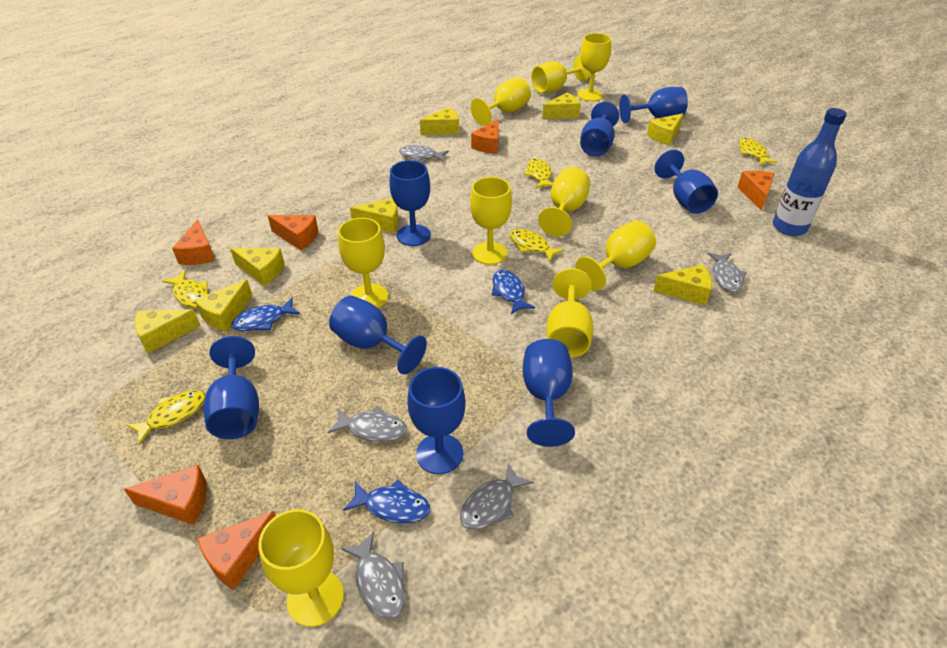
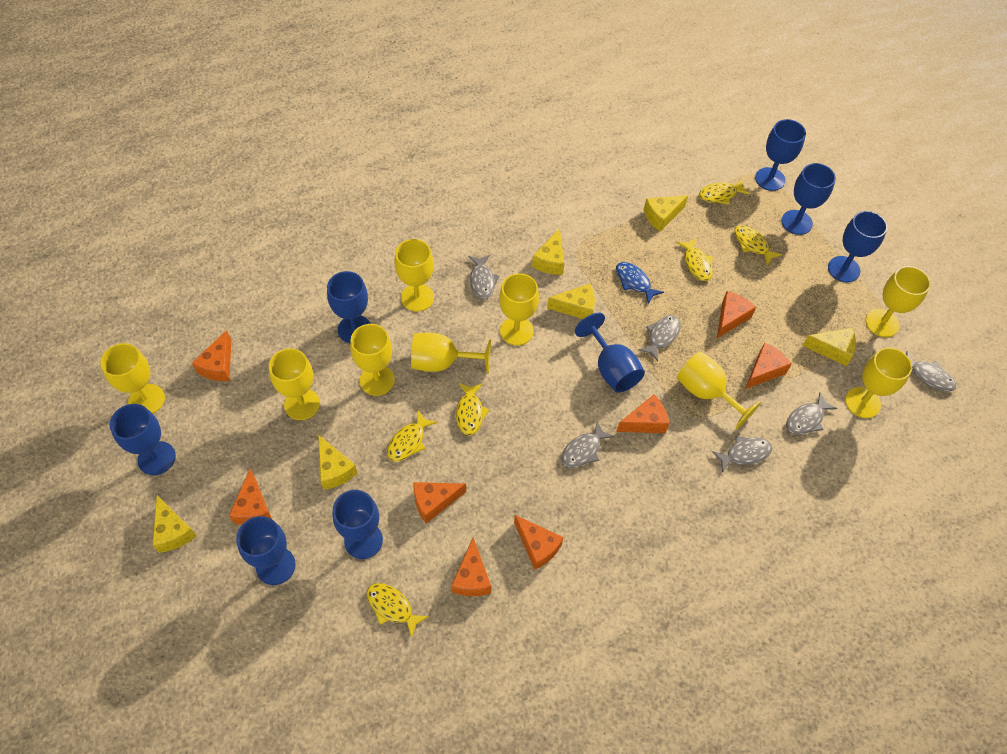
blue bottle: [773,108,846,236] = 1 -> none = 0
blue fish: [231,298,300,331] [343,479,430,523] [491,270,535,314] = 3 -> [616,262,664,304] = 1
grey fish: [328,406,407,442] [341,532,405,619] [399,145,449,162] [460,463,533,530] [707,252,747,292] = 5 -> [469,255,500,299] [561,421,615,468] [638,315,681,361] [712,436,772,473] [786,392,838,435] [906,351,956,391] = 6
orange cheese: [124,465,207,525] [172,219,215,265] [197,511,276,590] [268,215,318,250] [471,119,499,154] [737,171,775,211] = 6 -> [192,330,231,381] [229,469,272,525] [413,482,466,523] [451,537,491,596] [514,515,564,570] [616,395,669,433] [717,291,756,338] [745,342,792,389] = 8
yellow cheese: [134,309,201,354] [195,279,252,331] [230,248,285,286] [350,198,399,233] [420,107,459,135] [542,93,581,119] [647,113,683,145] [653,265,712,305] = 8 -> [152,495,196,553] [318,435,358,490] [532,228,564,275] [547,284,595,319] [644,195,688,231] [802,328,856,366] = 6
yellow fish: [126,390,205,445] [162,270,208,308] [510,229,564,262] [524,158,553,188] [739,138,778,165] = 5 -> [367,583,429,638] [387,411,437,462] [456,383,489,435] [676,238,713,281] [699,179,750,205] [734,225,782,266] = 6

